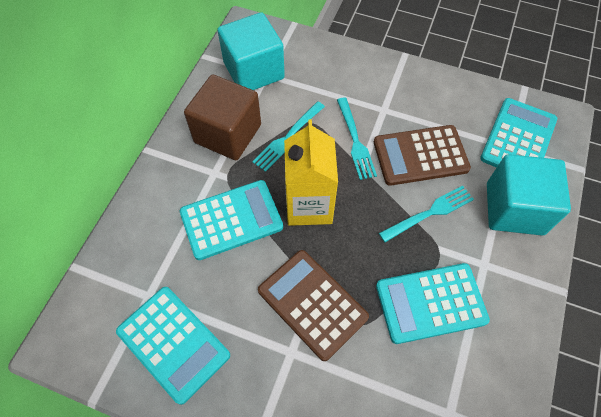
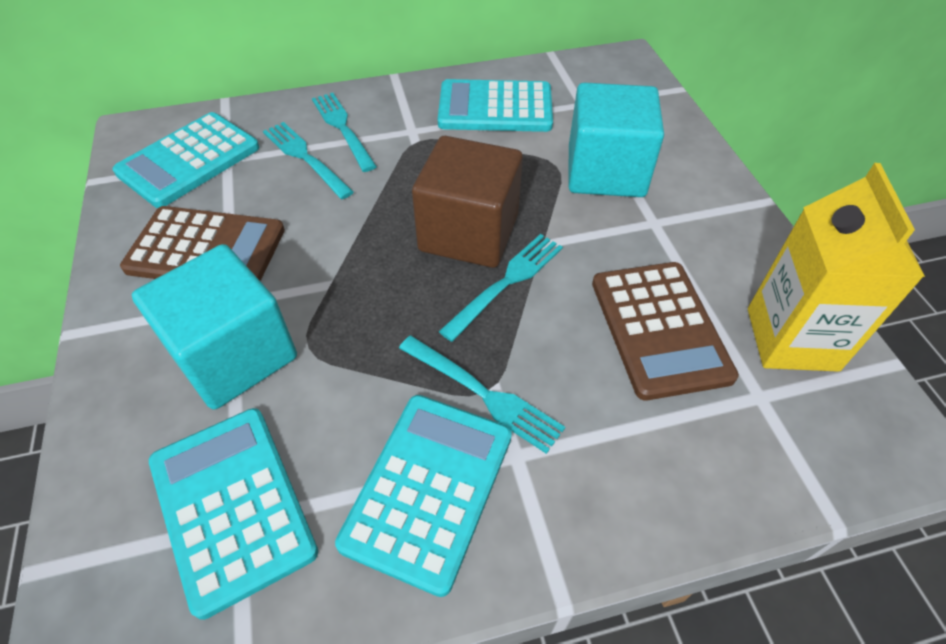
turquoise fork: [252,101,325,172] [337,97,377,180] [379,186,474,242] = 3 -> [263,122,354,199] [312,93,377,172] [399,336,565,454] [439,234,563,342] = 4

